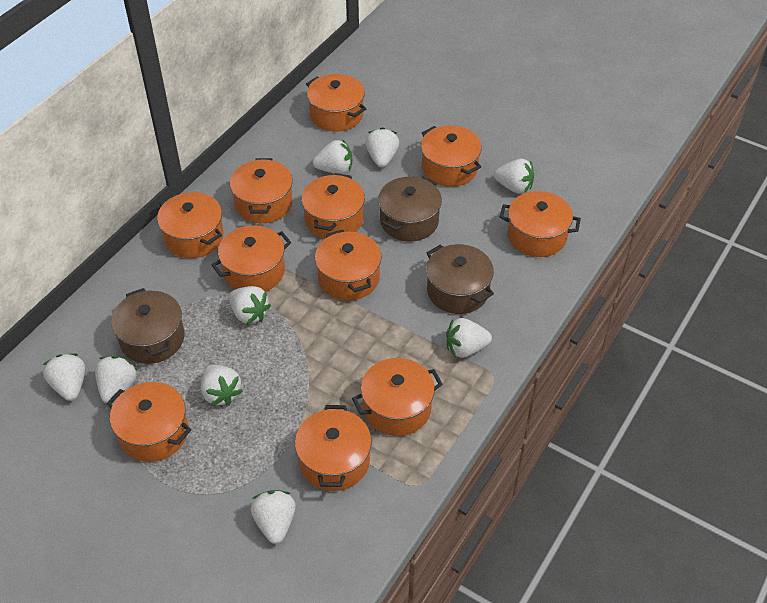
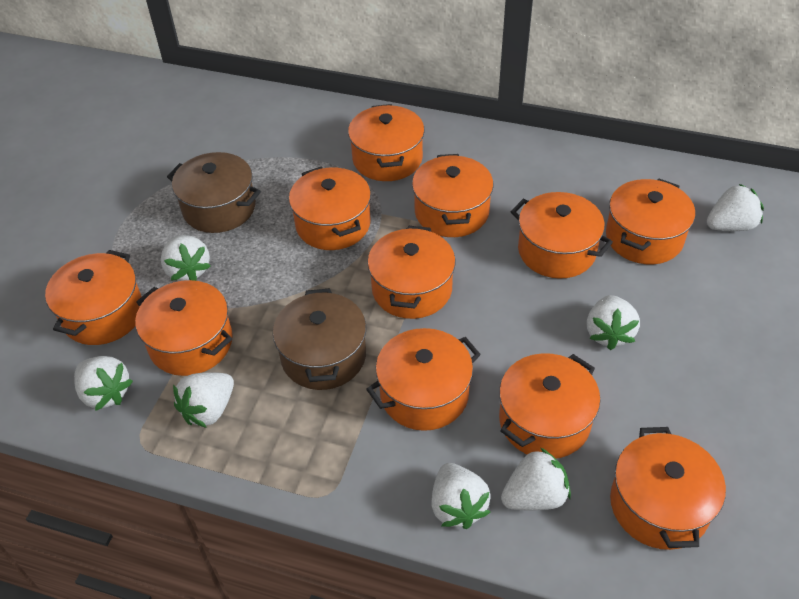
brown pot: [111,288,184,364] [378,176,442,242] [426,244,494,314] = 3 -> [167,152,261,233] [273,288,366,390] = 2
white strawberry: [43,353,85,401] [95,356,138,403] [201,365,242,406] [229,286,271,325] [251,490,296,544] [313,139,352,174] [365,127,399,167] [446,318,492,358] [494,159,534,194] = 9 -> [74,356,133,411] [161,235,211,281] [173,372,234,428] [431,463,491,529] [501,447,571,510] [587,295,640,350] [707,184,764,231] = 7

